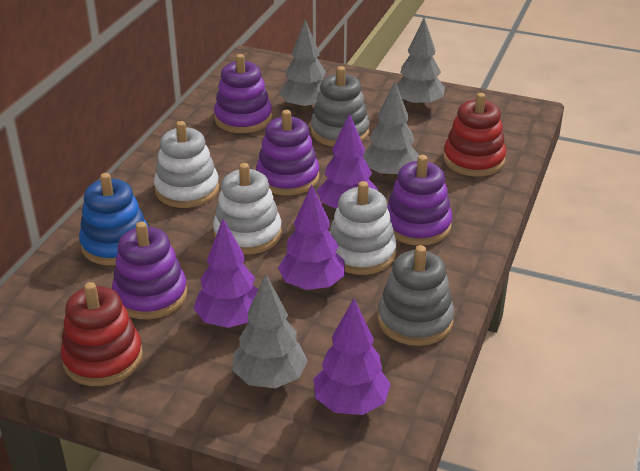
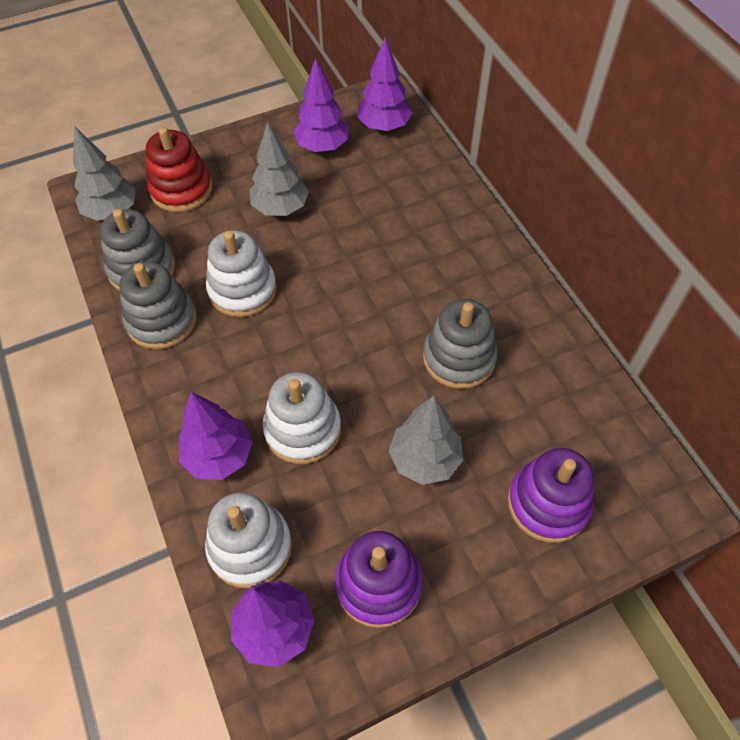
blue stacking toy: [79,173,148,265] = 1 -> none = 0
grey stacking toy: [311,66,370,146] [378,245,455,346] = 2 -> [100,209,175,291] [119,261,196,350] [423,299,498,389] = 3
grey tree: [232,274,308,388] [279,20,326,111] [363,81,419,179] [397,18,445,109] = 4 -> [73,126,136,221] [250,122,309,216] [389,395,463,485] = 3
purple stacking toy: [112,222,187,319] [214,54,272,133] [256,110,319,195] [387,155,452,246] = 4 -> [335,531,423,628] [508,448,594,543] = 2
red stacking toy: [60,282,143,386] [443,93,506,177] = 2 -> [146,127,213,212] = 1

